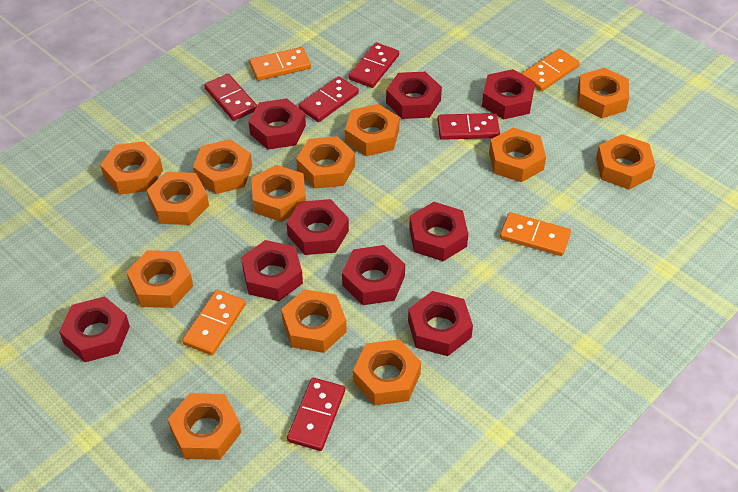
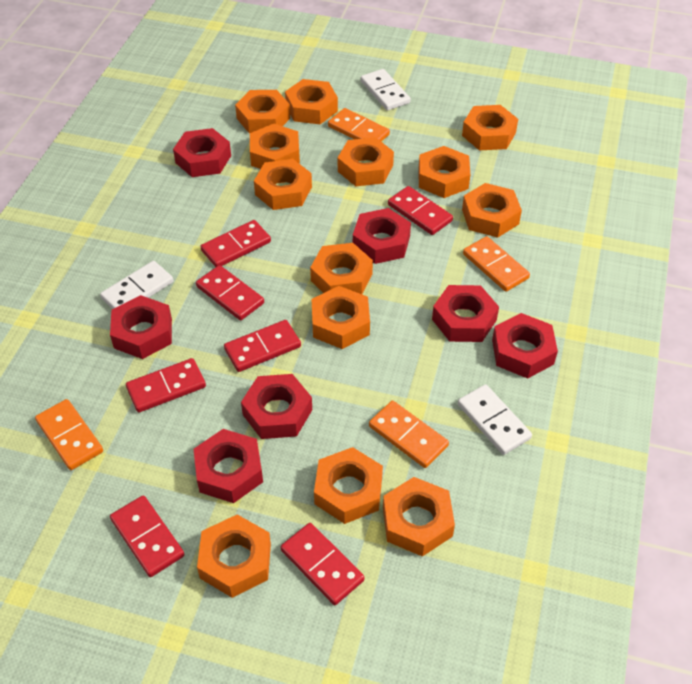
red domino: [204,74,257,121] [287,378,345,451] [298,76,359,122] [349,42,399,88] [437,113,500,140] = 5 -> [110,495,184,577] [126,358,206,412] [196,265,264,320] [200,220,271,267] [224,320,301,372] [281,523,364,605] [388,186,453,235] = 7
red nut: [59,296,130,362] [241,240,303,301] [248,98,306,150] [286,199,349,255] [342,245,405,305] [386,72,442,119] [408,291,473,356] [409,202,468,261] [482,69,535,119] = 9 -> [110,295,172,359] [173,128,231,177] [193,429,263,503] [241,374,312,439] [353,208,411,264] [432,285,499,342] [492,313,558,379] = 7
white domino: none = 0 -> [100,261,174,309] [360,69,411,111] [458,384,532,455] = 3

